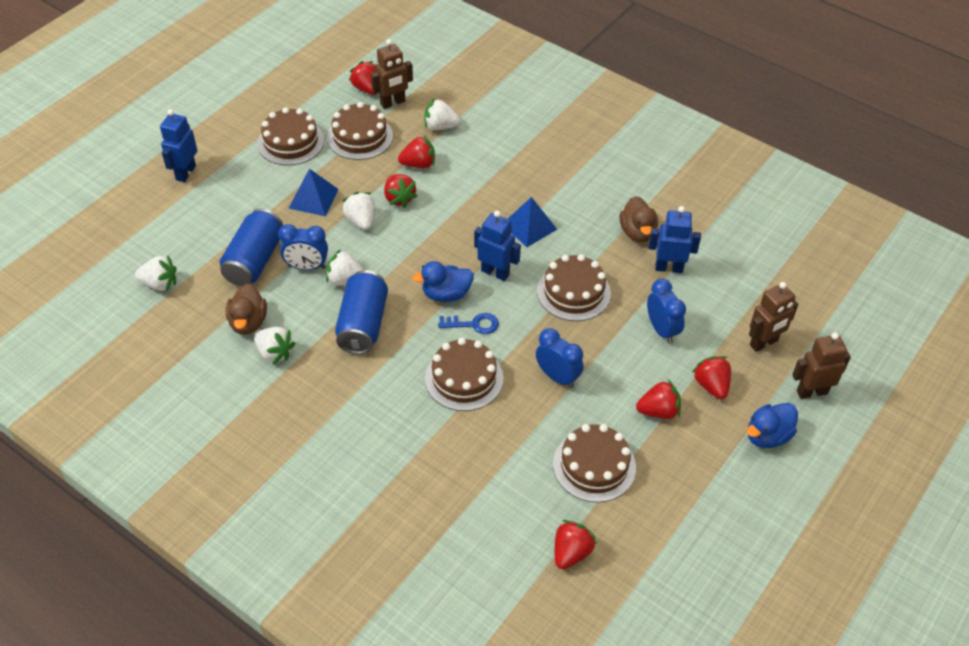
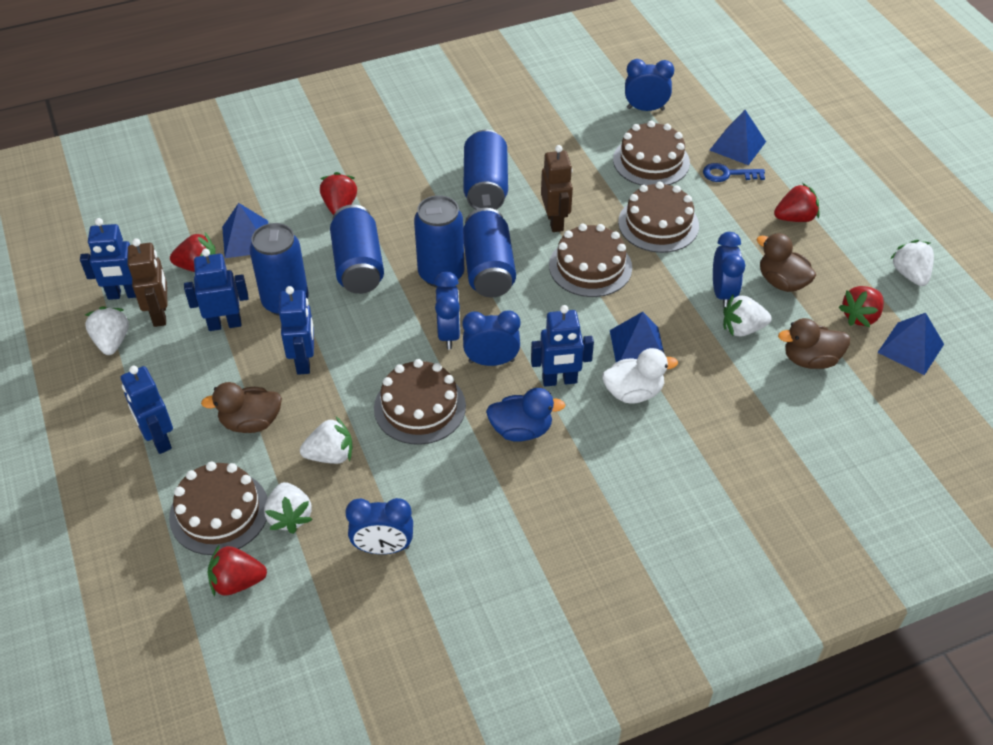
blue can: [220,208,283,286] [335,270,388,354] = 2 -> [250,223,309,316] [330,205,384,294] [414,195,464,287] [463,130,508,210] [463,208,516,298] = 5
blue clock: [278,224,328,270] [536,328,584,388] [647,279,686,344] = 3 -> [345,498,413,554] [434,272,460,349] [462,310,520,366] [625,59,674,111] [713,232,745,308] = 5
blue duck: [412,261,474,302] [747,403,798,448] = 2 -> [486,388,565,442] = 1
blue pyramid: [288,169,339,216] [508,197,557,247] = 2 -> [222,203,268,258] [610,312,664,362] [710,110,766,165] [877,313,944,375] = 4
blue robot: [160,109,197,182] [474,211,521,281] [649,206,701,273] = 3 -> [80,218,136,300] [121,366,173,454] [184,249,249,331] [279,286,314,375] [531,305,594,387] = 5
brown duck: [226,284,267,335] [620,196,658,242] = 2 -> [201,382,282,433] [756,233,816,292] [778,318,850,369] = 3
brown robot: [371,39,413,109] [749,282,798,352] [792,332,851,399] = 3 -> [128,238,167,327] [541,145,573,232] = 2
red strawberry: [349,61,378,95] [384,174,418,208] [398,135,435,168] [555,520,596,569] [636,379,681,419] [692,356,731,399] = 6 -> [170,233,216,272] [208,544,267,596] [320,172,357,215] [774,183,820,222] [839,286,884,327] = 5
white duck: none = 0 -> [602,348,678,404] = 1

